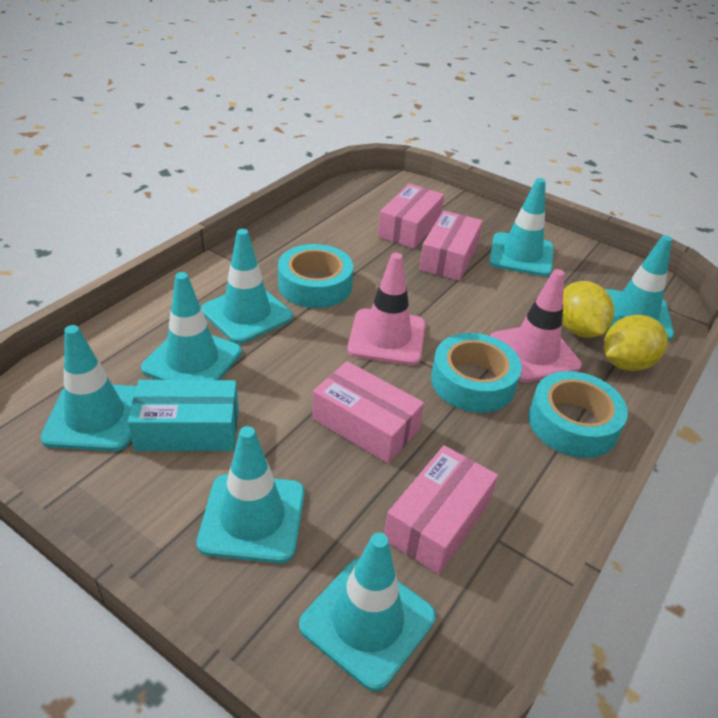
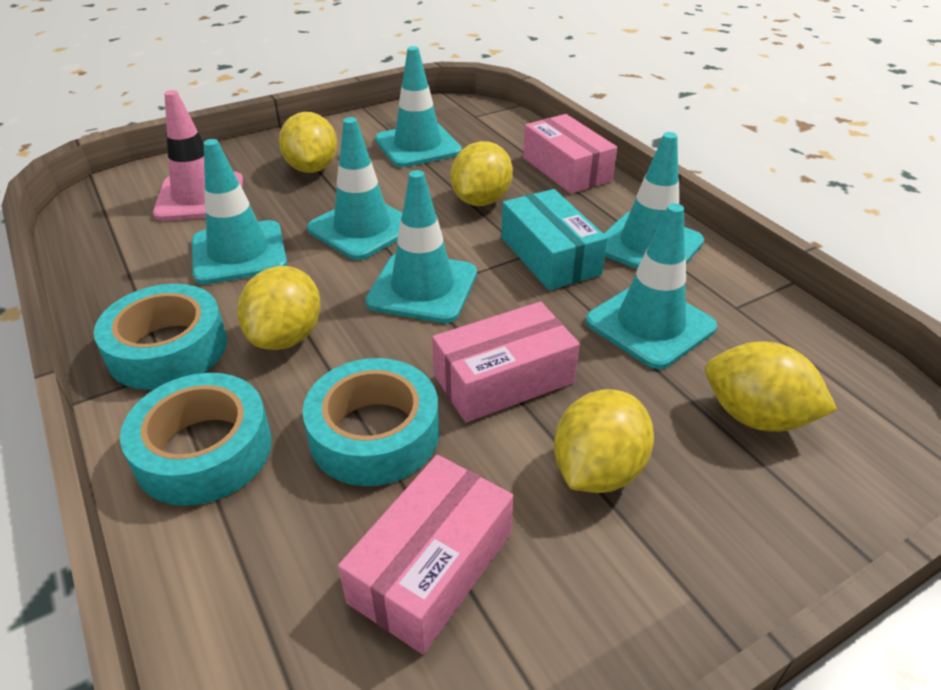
pink box: [312,361,424,463] [378,184,444,249] [384,445,498,574] [419,211,483,281] = 4 -> [338,455,514,654] [432,302,580,423] [523,114,617,194] = 3
pink traffic cone: [347,253,426,365] [490,269,582,382] = 2 -> [153,90,243,221] = 1
turquoise traffic cone: [40,325,137,451] [141,272,242,380] [197,426,305,563] [201,229,293,344] [299,532,436,691] [489,178,554,277] [605,235,674,341] = 7 -> [192,139,287,284] [307,117,402,260] [365,170,477,323] [375,46,462,167] [586,203,717,369] [604,132,704,269] = 6
yellow lemon: [562,281,614,338] [603,315,668,371] = 2 -> [237,266,321,350] [279,112,337,173] [450,141,513,206] [554,389,654,493] [705,342,837,432] = 5

